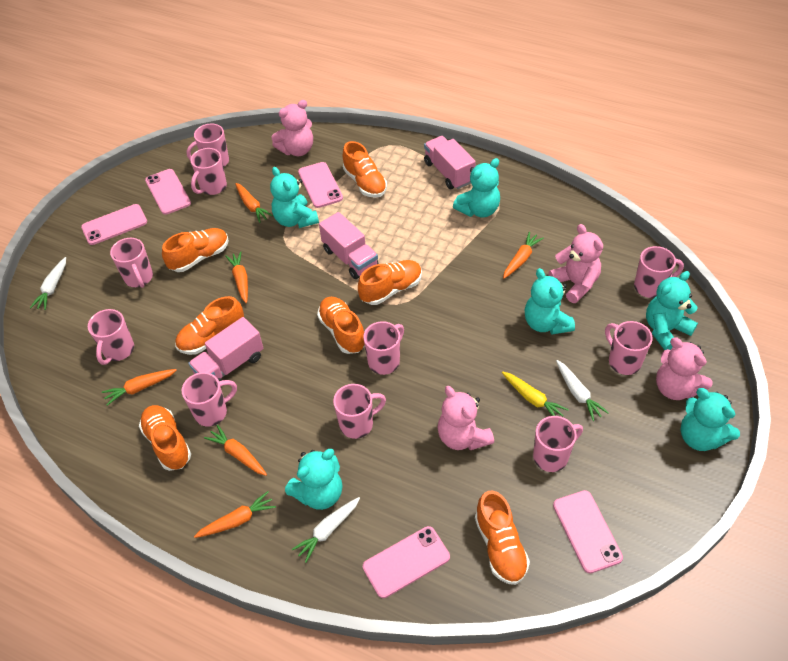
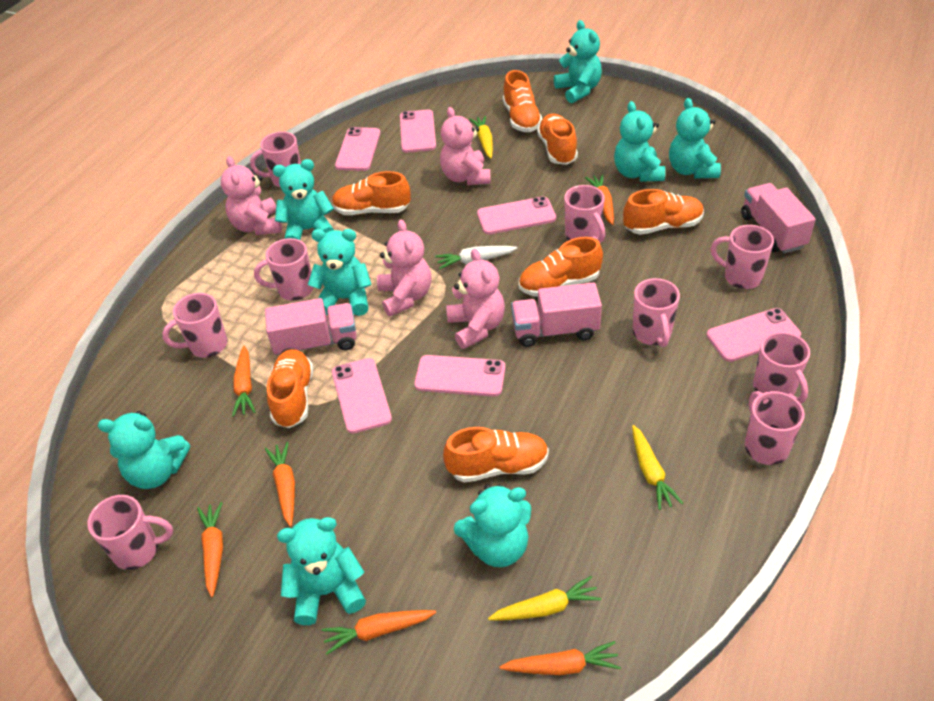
pink mug: [88,309,134,365] [110,238,153,288] [182,372,237,426] [187,123,229,167] [190,148,227,195] [333,384,386,439] [363,321,404,375] [533,416,583,472] [605,321,652,375] [634,246,684,298] = 10 -> [87,495,173,570] [162,293,227,358] [250,132,301,187] [254,238,314,301] [564,185,605,243] [633,278,680,347] [710,225,774,289] [745,391,805,465] [753,332,810,403] = 9
pink phone: [81,204,147,245] [145,169,191,215] [298,162,343,208] [363,526,450,598] [553,490,623,573] = 5 -> [332,358,392,434] [335,127,380,171] [400,109,436,153] [414,355,505,396] [477,196,556,234] [707,308,801,362] = 6
turquoise teddy bear: [270,167,319,228] [285,449,342,510] [453,158,500,217] [524,268,575,334] [646,271,698,350] [680,388,740,451] = 6 -> [98,411,190,489] [273,159,334,240] [277,517,366,625] [308,229,372,316] [454,484,531,567] [554,20,602,103] [614,101,665,182] [669,98,721,178] = 8
white carrot: [30,257,66,310] [292,497,360,563] [556,360,609,421] = 3 -> [435,246,517,270] = 1
yellow carrot: [502,372,569,416] = 1 -> [469,116,493,159] [488,576,601,621] [632,425,683,510] = 3

